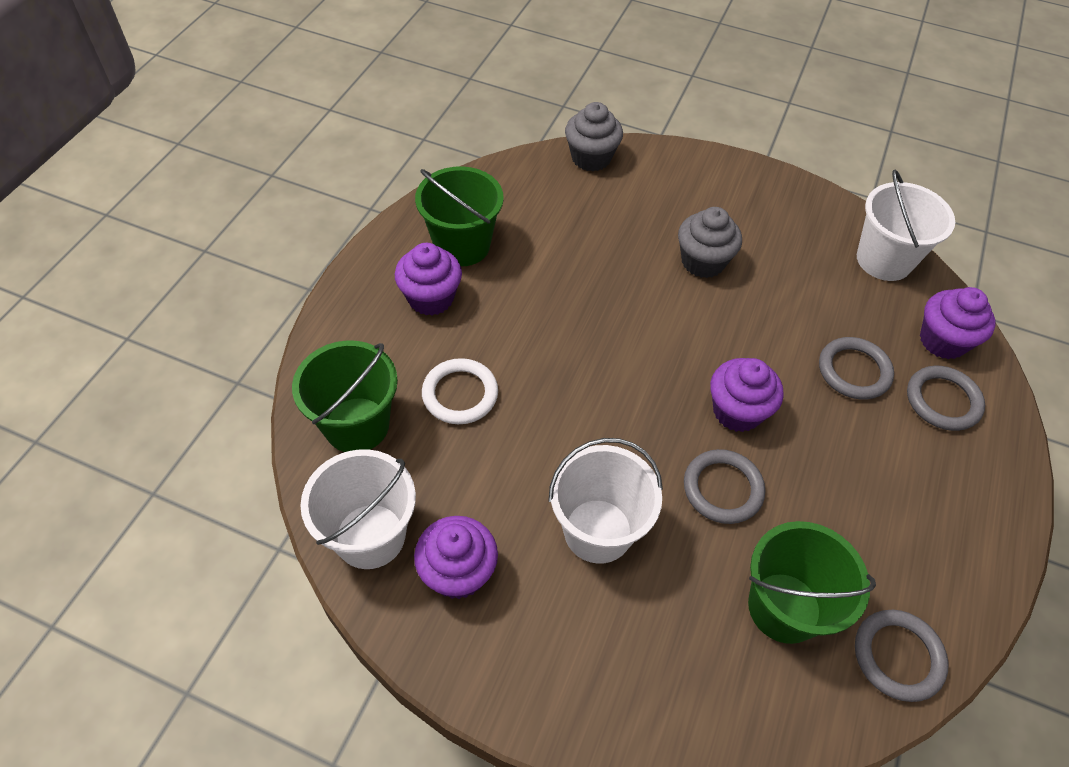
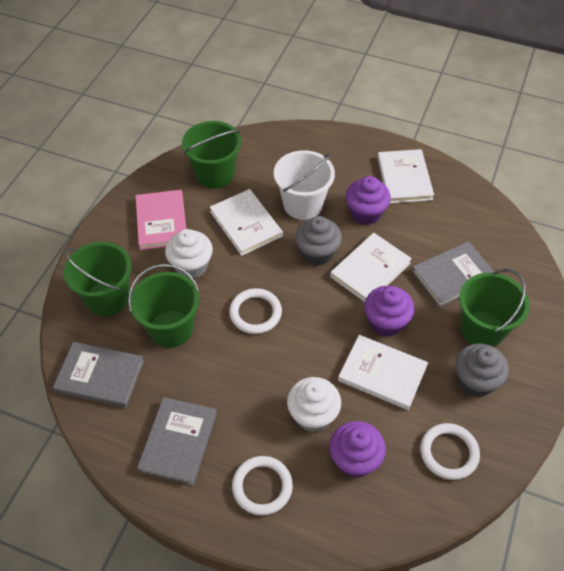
green bucket: [292,340,398,452] [415,166,504,266] [748,521,876,644] = 3 -> [63,242,132,316] [128,264,199,348] [182,121,241,188] [459,269,530,347] = 4
grey book: none = 0 -> [53,342,144,407] [137,397,217,485] [412,242,494,307] = 3
grey ring: [684,449,765,524] [819,337,894,400] [855,610,949,702] [907,366,985,431] = 4 -> none = 0
pink book: none = 0 -> [135,190,186,250] = 1
purple cupcake: [395,243,462,316] [414,516,498,599] [710,358,784,432] [920,287,996,359] = 4 -> [329,421,386,478] [346,176,391,225] [364,286,414,337] = 3
white book: none = 0 -> [210,189,283,256] [330,233,412,302] [338,335,428,410] [377,149,434,203] = 4
white bucket: [300,449,416,569] [548,438,663,564] [857,169,955,281] = 3 -> [274,150,335,220] = 1
white cupcake: none = 0 -> [165,229,213,278] [287,377,341,432] = 2
white ring: [422,358,498,424] = 1 -> [229,288,282,334] [232,456,293,515] [420,423,480,480] = 3

